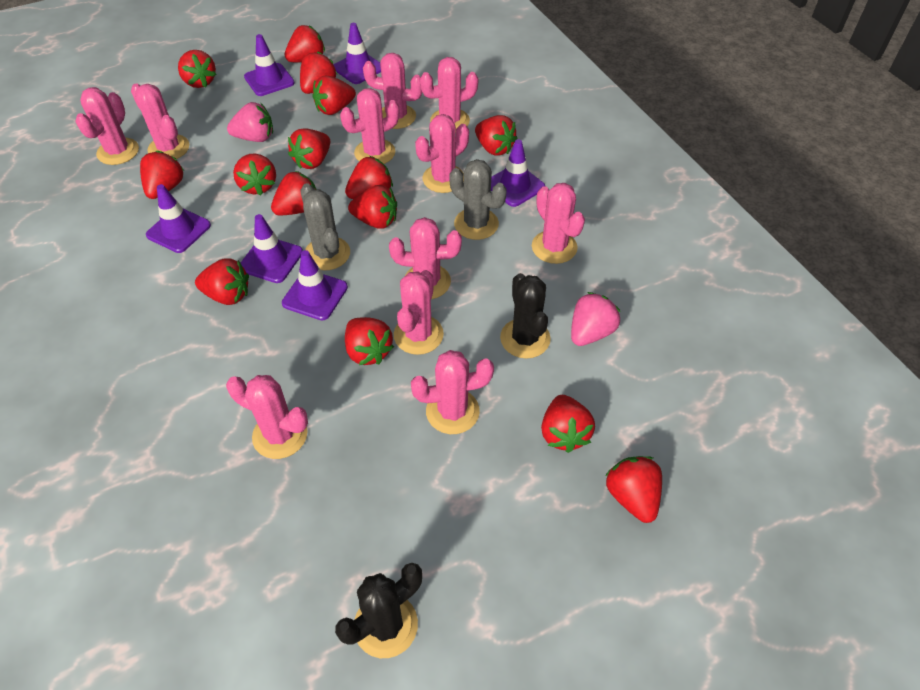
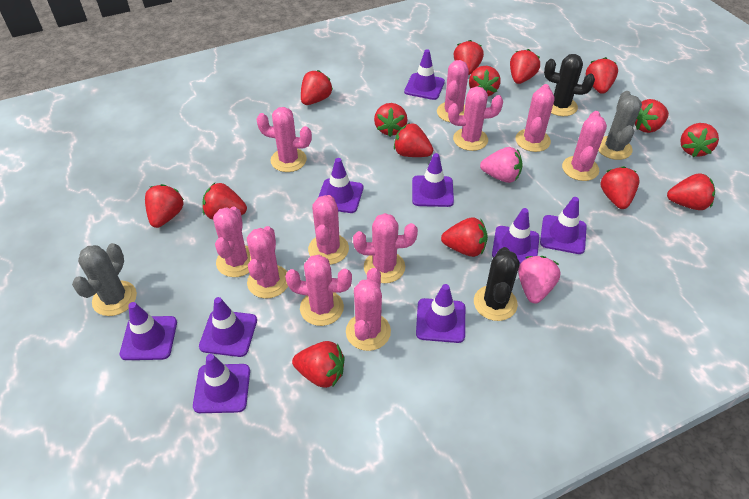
purple traffic cone: [146,184,211,253] [241,214,303,283] [244,34,295,96] [282,250,348,320] [334,23,381,84] [491,139,545,207] = 6 -> [120,302,177,360] [193,354,250,413] [199,297,257,357] [318,158,363,213] [404,49,445,100] [412,153,454,207] [416,284,465,343] [492,208,539,264] [540,197,587,254] = 9

